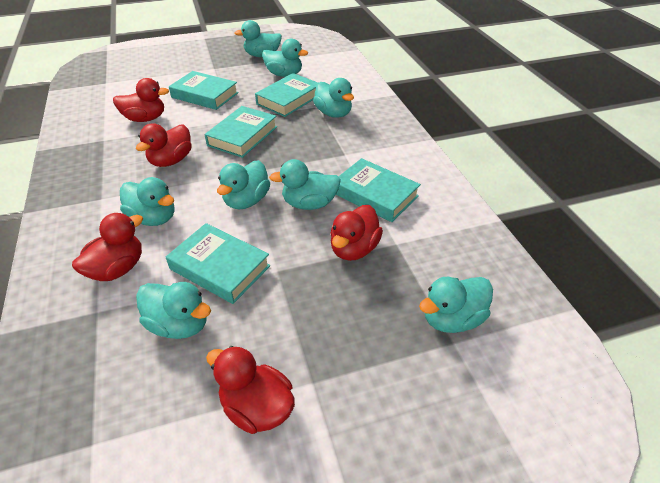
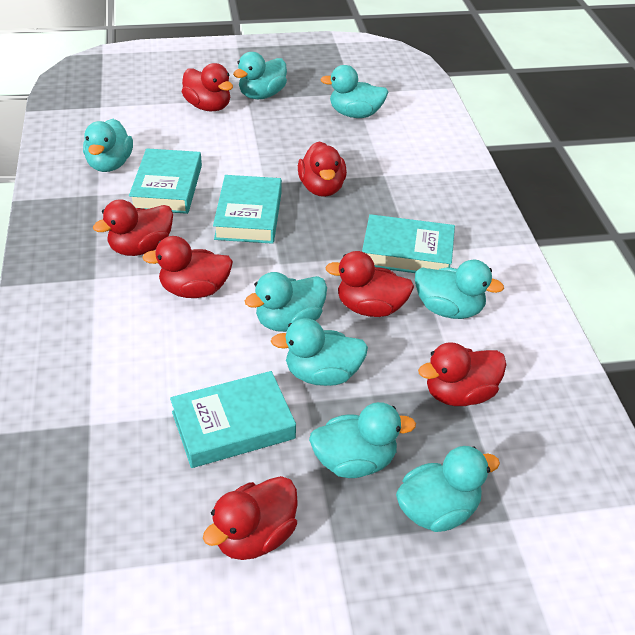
red duck: [72,213,143,281] [113,78,169,122] [136,123,192,167] [206,346,295,434] [330,205,383,261] = 5 -> [93,199,173,256] [142,236,233,298] [182,63,233,111] [203,476,298,560] [298,141,347,197] [325,251,414,317] [418,342,507,406] = 7
turquoise book: [166,223,270,304] [169,71,239,110] [205,106,277,158] [255,73,318,117] [336,158,421,222] = 5 -> [129,148,202,214] [170,371,296,468] [213,175,282,244] [362,214,455,273] = 4

